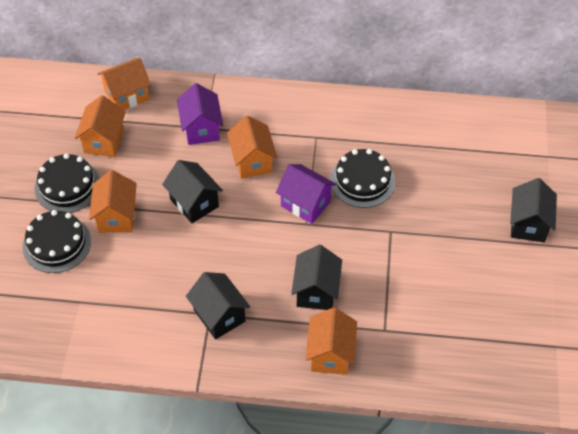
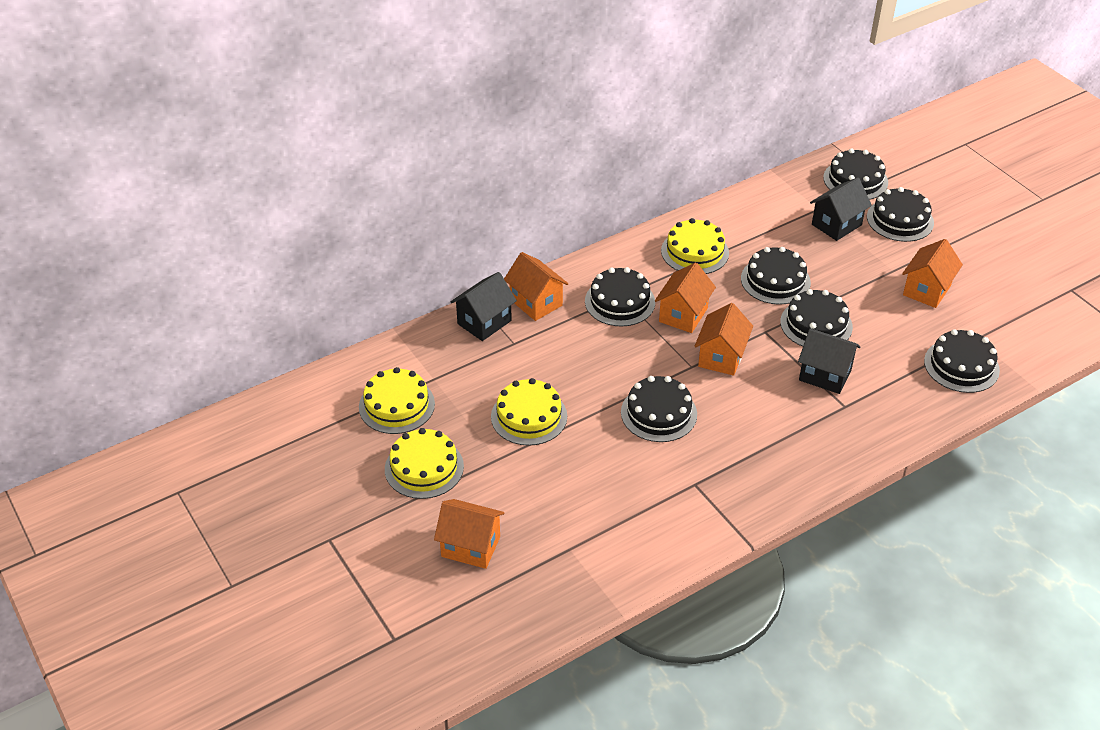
black cake: [23,210,91,273] [35,153,100,213] [330,149,395,208] = 3 -> [585,267,655,326] [621,376,697,442] [741,247,811,305] [780,289,853,346] [823,148,888,200] [867,187,934,242] [924,329,1000,393] = 7
black house: [162,160,223,223] [186,272,250,339] [291,245,342,310] [510,178,557,242] = 4 -> [451,272,517,341] [798,328,861,394] [810,177,872,241] = 3
purple house: [177,83,223,145] [276,164,336,224] = 2 -> none = 0
yellow cake: none = 0 -> [359,367,435,434] [385,428,464,499] [491,378,567,446] [661,218,729,274] = 4

